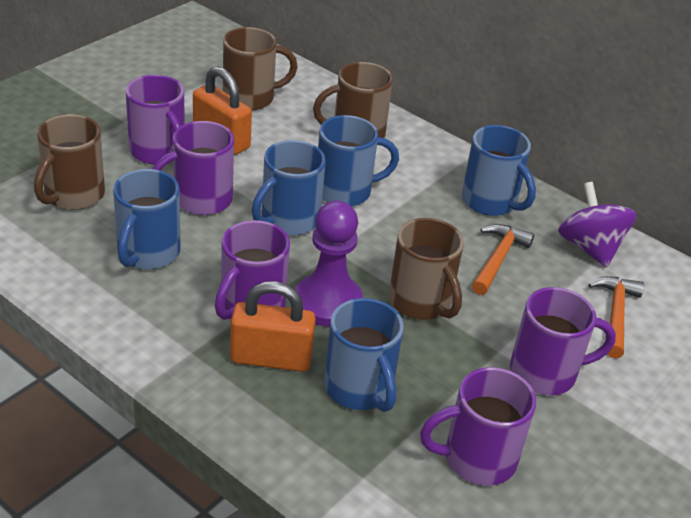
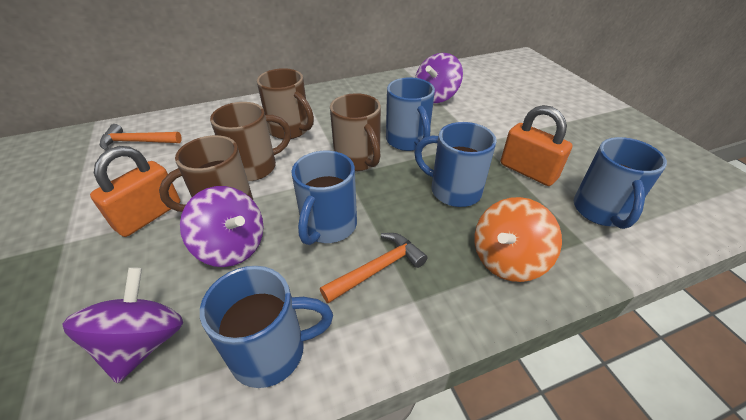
orange spinning top: none = 0 -> [475,197,562,282] = 1
purple mug: [126,75,185,165] [153,121,234,215] [215,220,290,320] [420,367,536,486] [510,287,616,395] = 5 -> none = 0
purple pawn: [295,201,363,327] = 1 -> none = 0
purple spinning top: [558,182,637,267] = 1 -> [62,267,183,383] [180,186,264,267] [415,53,463,103] = 3

